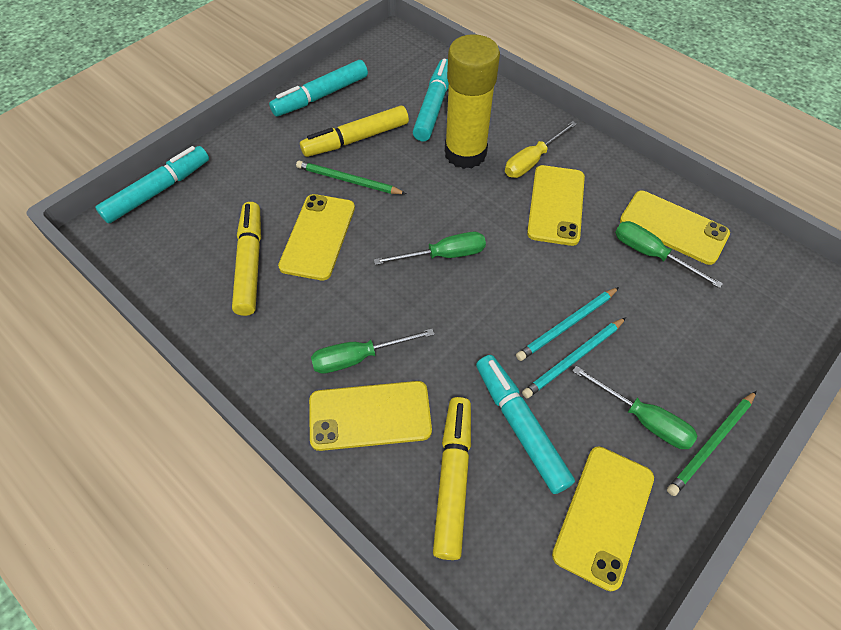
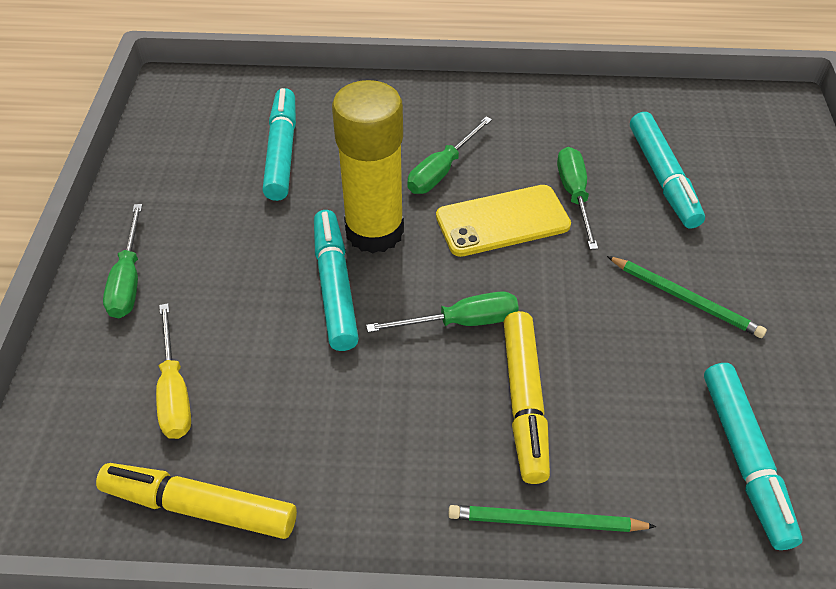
turquoise pencil: [516,287,619,361] [522,317,626,398] = 2 -> none = 0
yellow marker: [232,202,261,316] [300,105,409,157] [433,397,471,560] = 3 -> [96,463,297,539] [504,311,550,484] = 2
yellow phone: [278,194,355,280] [309,381,432,451] [527,165,585,246] [552,446,654,591] [620,191,730,265] = 5 -> [436,185,571,257] = 1

